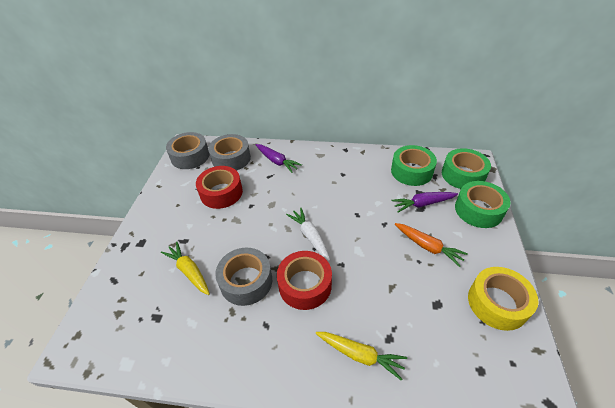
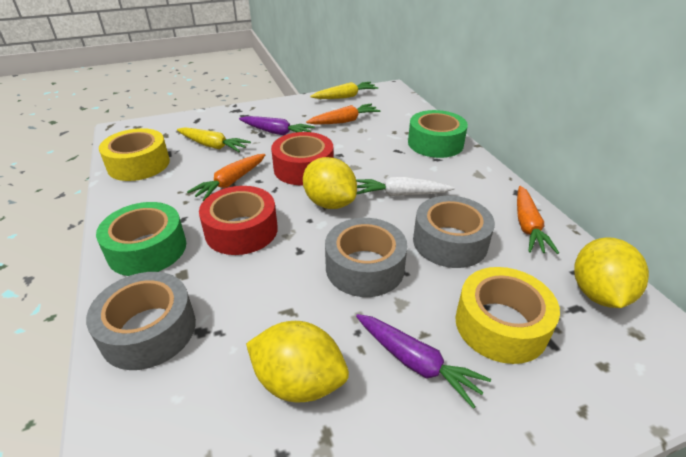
green tape: [391,145,437,186] [442,148,491,189] [455,181,511,228] = 3 -> [96,202,186,276] [408,110,468,158] = 2
orange carrot: [395,223,468,267] = 1 -> [187,154,266,201] [306,104,381,124] [517,186,559,254] = 3
yellow lemon: none = 0 -> [246,321,349,402] [303,157,357,209] [574,237,649,308] = 3
yellow tape: [468,267,539,331] = 1 -> [99,128,170,181] [455,267,560,364] = 2

